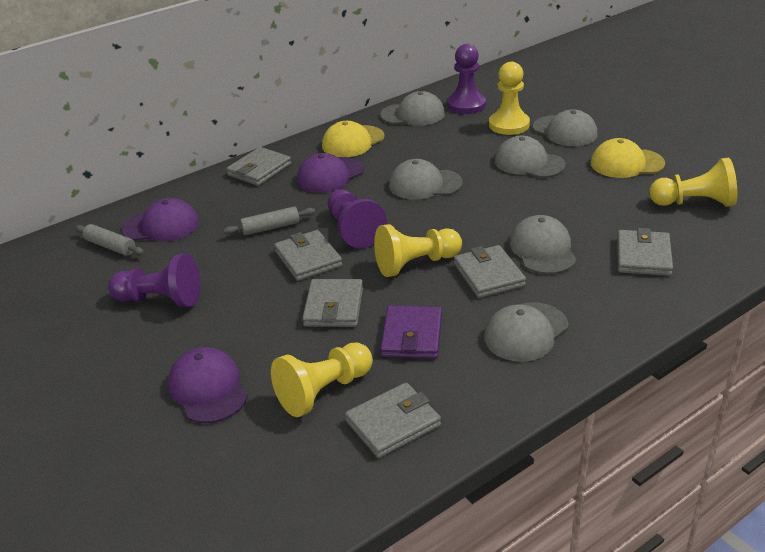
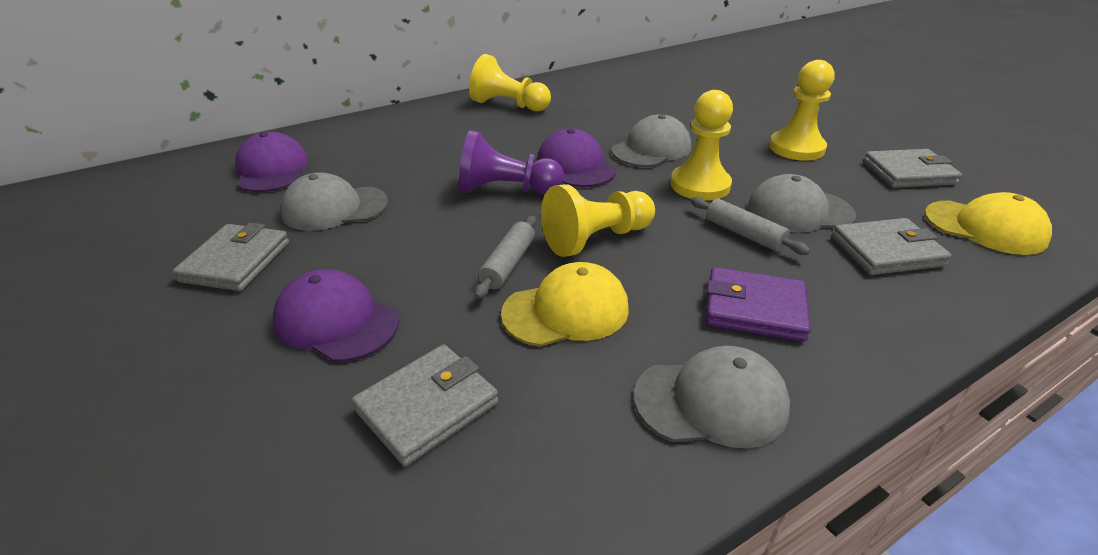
grey cap: [380,91,445,126] [389,159,463,200] [484,302,568,362] [495,136,565,178] [509,215,577,274] [533,109,598,146] = 6 -> [280,172,388,231] [612,114,691,167] [634,346,790,448] [747,174,856,233] = 4
grey wallet: [226,147,291,186] [274,230,342,281] [302,279,363,327] [345,382,441,458] [454,245,526,298] [617,228,673,276] = 6 -> [173,223,289,291] [352,344,499,466] [832,218,951,275] [864,149,962,188] = 4
purple pawn: [108,254,201,307] [327,189,387,248] [447,44,486,114] = 3 -> [459,130,564,194] = 1

